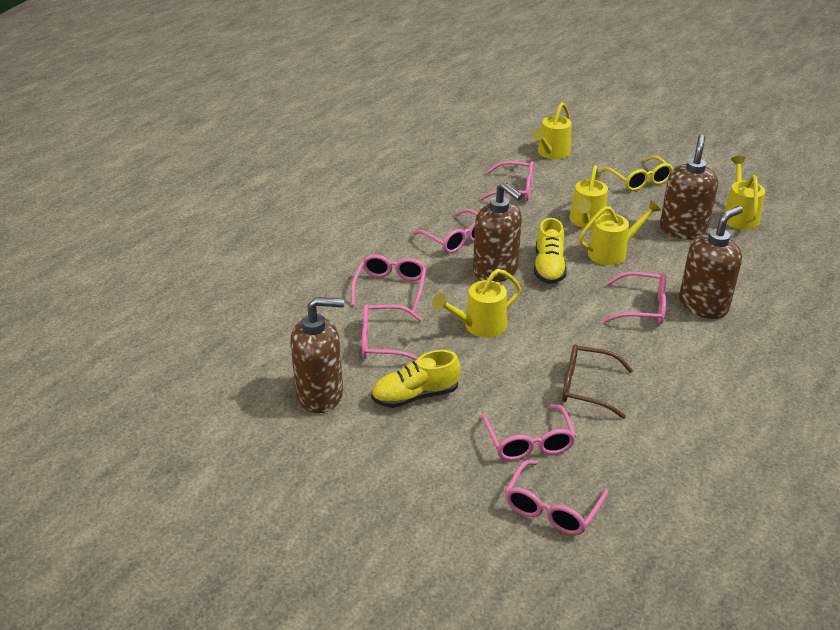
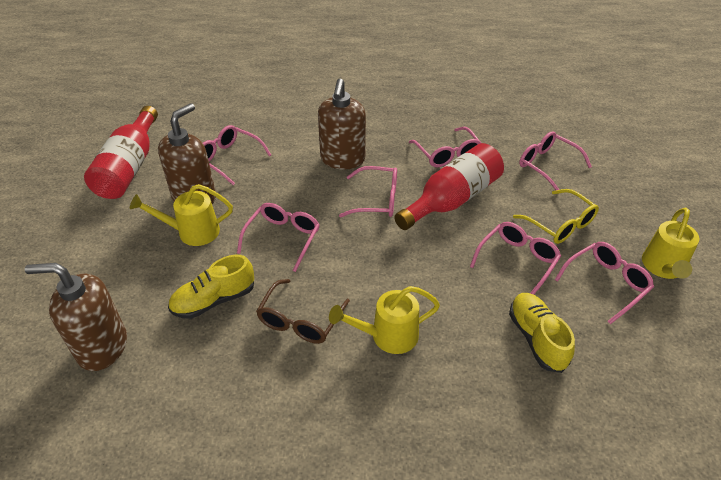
brown soap dispenser: [290,297,344,413] [473,182,523,282] [660,134,718,240] [679,206,743,319] = 4 -> [25,263,127,371] [158,103,216,204] [318,79,366,170] = 3
red bottle: none = 0 -> [84,106,158,199] [394,143,504,230] = 2
yellow watering can: [432,269,521,338] [532,102,572,159] [569,165,608,228] [579,200,661,265] [724,156,765,230] = 5 -> [130,184,233,246] [329,286,440,354] [642,208,699,279] = 3

